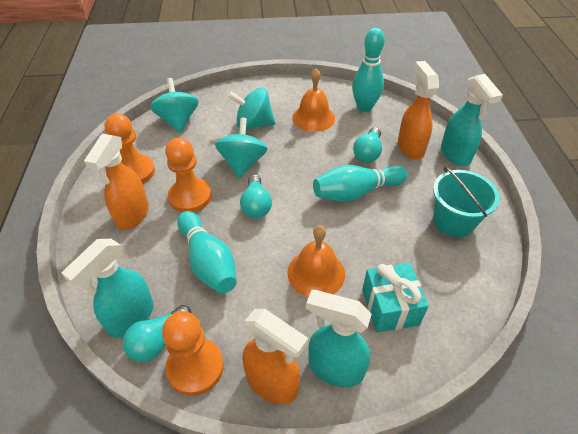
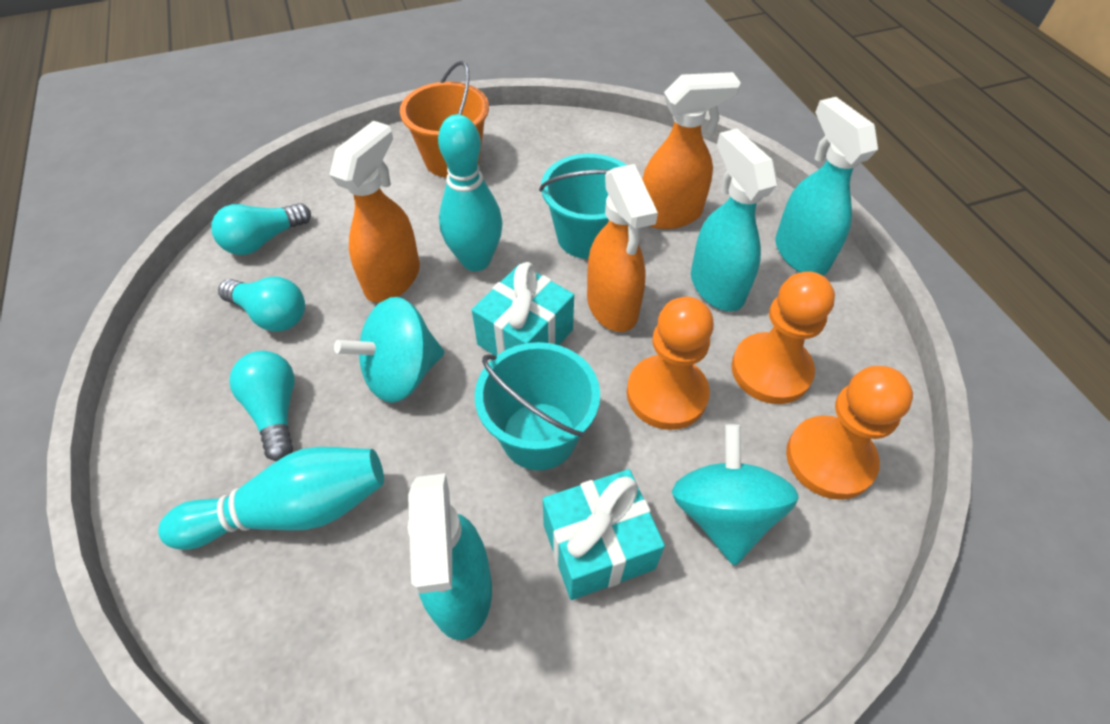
orange bell: [288,225,345,297] [292,68,335,132] = 2 -> none = 0
orange bucket: none = 0 -> [400,61,489,178] = 1
turquoise bowling pin: [177,211,237,294] [313,165,408,202] [352,28,385,112] = 3 -> [158,447,384,550] [438,114,503,271] = 2
turquoise bucket: [433,167,500,237] = 1 -> [475,342,600,470] [539,154,626,259] = 2
turquoise gift: [362,263,429,333] = 1 -> [472,262,574,356] [543,469,665,600] = 2
turquoise spinning top: [150,78,199,133] [215,118,267,178] [228,87,275,130] = 3 -> [334,297,444,403] [672,424,799,565] = 2

